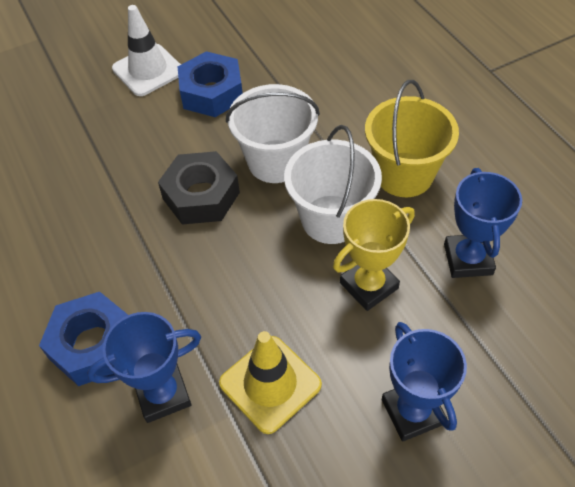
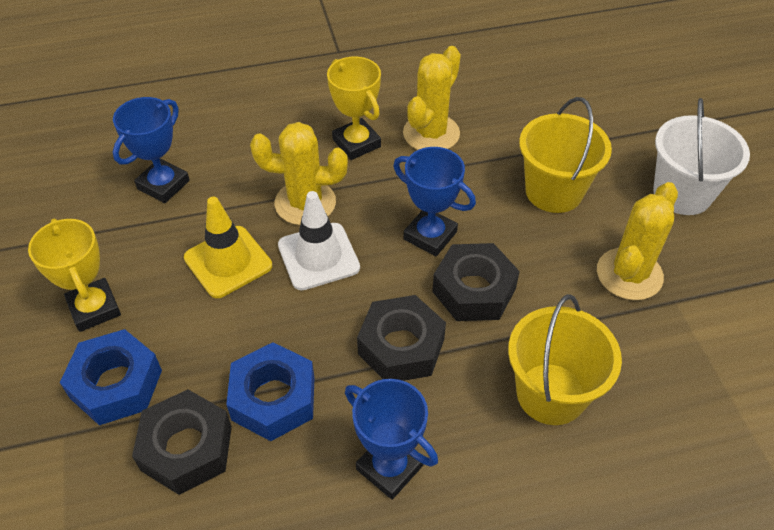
black nut: [158,151,240,224] = 1 -> [132,390,232,495] [357,295,446,381] [432,243,520,321] = 3
white bucket: [226,84,320,183] [284,125,382,244] = 2 -> [653,98,750,215] = 1
yellow bucket: [365,80,459,197] = 1 -> [508,294,622,425] [519,97,612,213] = 2
yellow cactus: none = 0 -> [250,122,348,225] [403,46,461,150] [597,182,678,300] = 3
yellow trophy: [333,199,415,311] = 1 -> [28,219,121,332] [327,57,381,160] = 2

